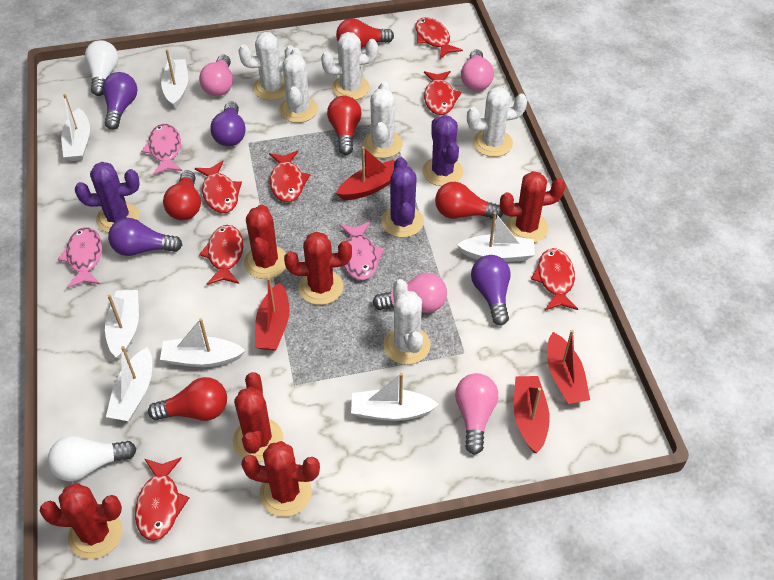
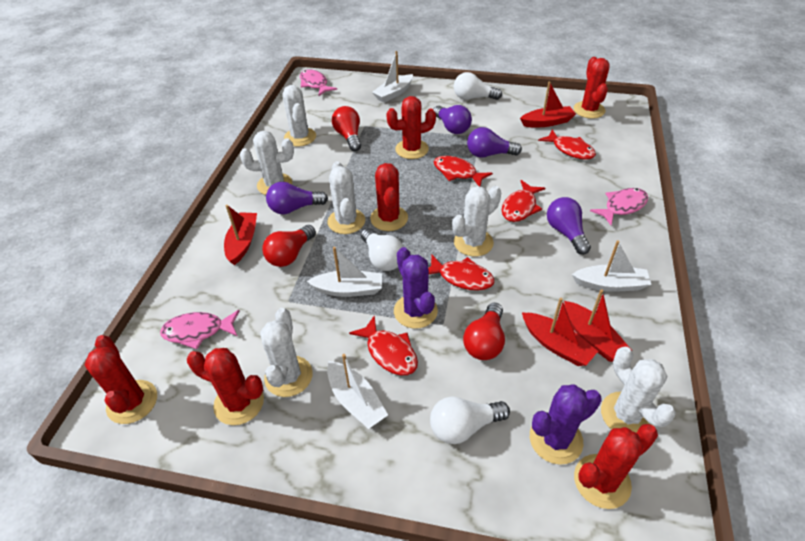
pink light bulb: [199,55,233,96] [373,273,447,313] [455,373,498,455] [461,49,494,91] = 4 -> none = 0
purple cactus: [75,162,140,233] [381,157,424,238] [422,116,463,186] = 3 -> [394,247,438,329] [530,384,602,465] = 2
red fish: [135,457,190,541] [195,161,242,213] [199,225,244,285] [269,150,310,202] [415,17,463,59] [424,71,462,115] [531,248,578,310] = 7 -> [349,315,418,375] [428,254,495,291] [434,156,493,186] [502,180,545,222] [538,130,596,160] = 5
red light bulb: [148,377,227,421] [163,170,201,220] [327,96,362,155] [336,18,394,48] [435,182,503,219] = 5 -> [262,225,316,267] [332,106,361,151] [463,303,505,360] = 3
white boat: [61,94,90,161] [105,290,139,359] [106,346,152,421] [160,318,246,367] [161,49,188,109] [351,373,439,421] [457,212,535,262] = 7 -> [307,247,382,297] [327,354,388,429] [372,51,413,102] [572,240,651,292] = 4
white light bulb: [48,436,136,481] [85,40,119,96] = 2 -> [361,228,403,271] [430,397,510,444] [454,72,502,100] = 3

